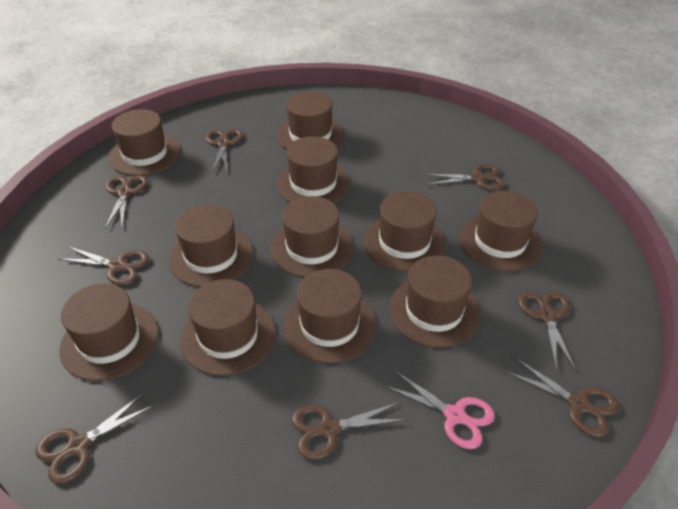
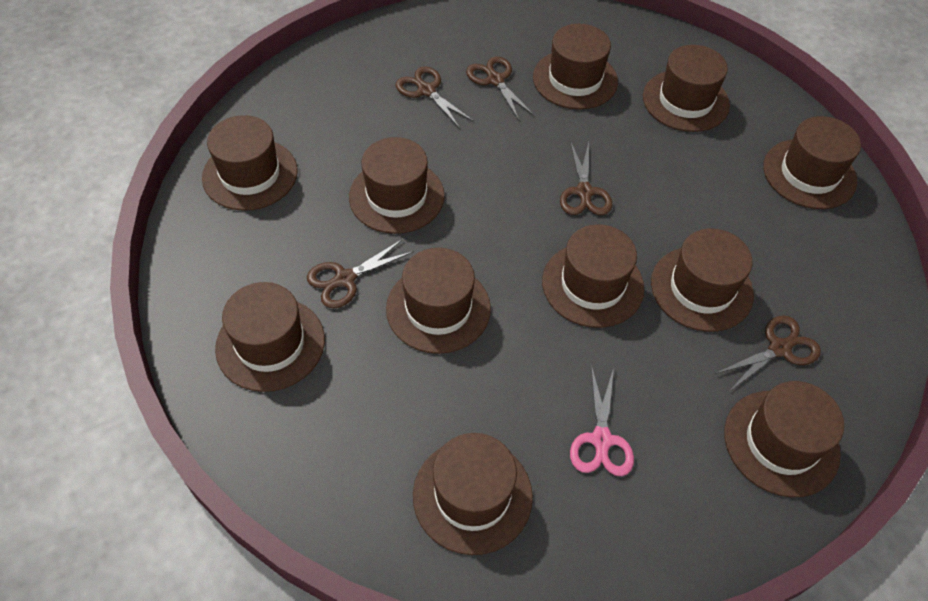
brown scissors: [35,392,155,484] [58,246,149,285] [105,175,148,229] [205,129,243,173] [291,402,406,460] [424,164,505,190] [505,357,619,437] [518,291,576,371] = 8 -> [307,239,414,308] [396,66,474,128] [466,57,535,120] [560,141,612,215] [715,315,821,391] = 5

